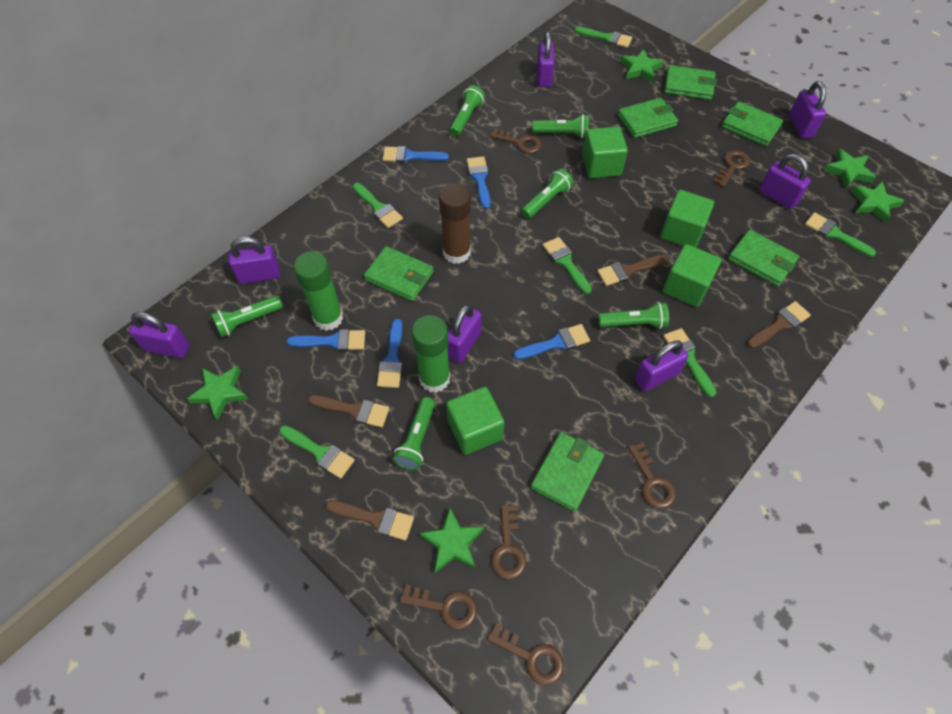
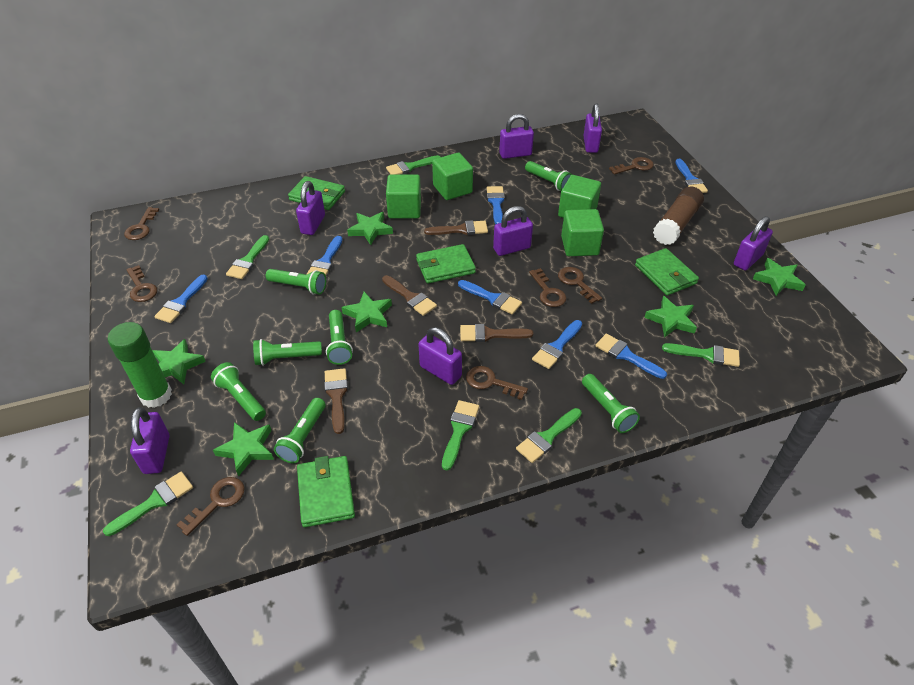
blue brush: [286,329,365,351] [377,319,403,388] [383,146,449,163] [467,156,491,209] [513,324,590,360] = 5 -> [155,275,208,323] [307,236,342,275] [458,280,522,314] [487,186,505,224] [532,320,582,369] [595,334,667,379] [675,159,708,193] = 7
brown key: [400,584,477,630] [487,623,564,685] [490,128,542,153] [491,504,527,580] [628,442,676,509] [713,150,750,187] = 6 -> [124,207,159,240] [126,265,157,302] [176,477,245,536] [466,366,528,400] [529,268,566,307] [558,267,602,304] [609,157,654,175] = 7
green flashlight: [211,295,283,337] [393,397,435,470] [449,85,485,136] [521,169,573,219] [532,114,589,138] [598,302,669,329] = 6 -> [211,362,266,421] [253,339,322,366] [266,269,326,294] [274,398,326,463] [326,310,353,365] [525,161,572,191] [582,374,640,433] = 7
green glue stick: [294,251,343,331] [411,315,450,393] = 2 -> [108,322,172,408] = 1
green star: [187,366,248,420] [419,508,484,573] [620,49,664,82] [823,148,876,188] [851,181,905,223] = 5 -> [152,339,206,384] [213,422,274,476] [341,292,392,332] [347,212,393,245] [644,296,697,338] [753,258,806,296] = 6
green wallet: [364,246,434,301] [531,432,604,512] [618,98,678,138] [664,65,717,100] [722,101,783,146] [728,230,799,286] = 6 -> [288,176,345,210] [297,456,355,527] [416,244,476,284] [635,248,699,295] = 4

